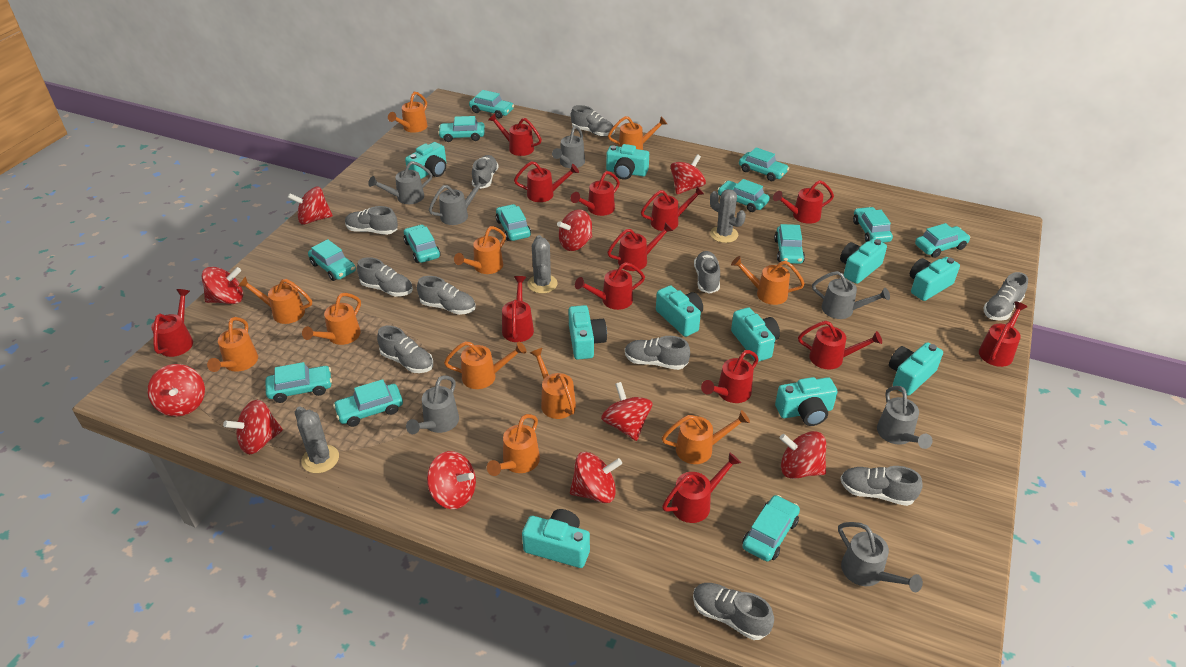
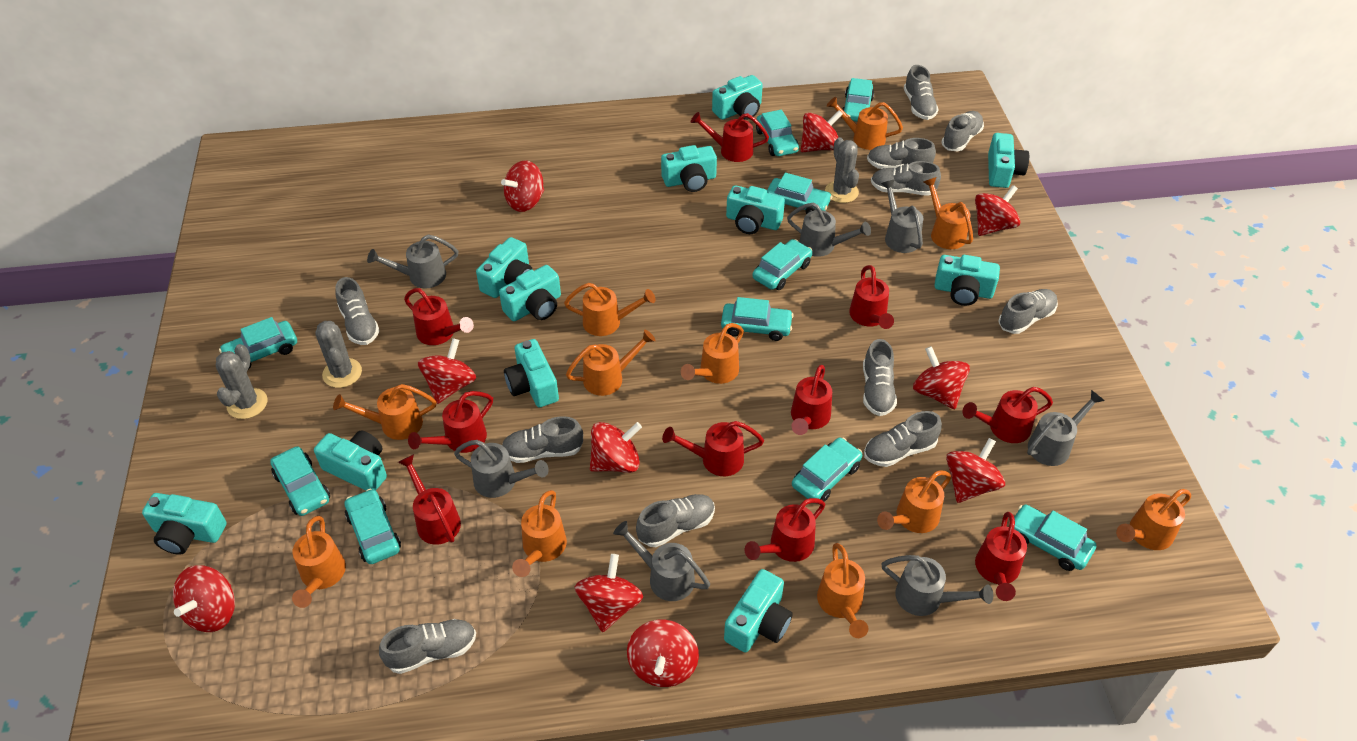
red watering can: [151,289,193,357] [488,114,542,156] [502,276,534,342] [514,161,579,202] [571,171,620,216] [575,262,645,310] [607,222,673,271] [641,186,704,231] [662,452,741,523] [701,350,759,403] [773,180,834,224] [798,321,882,370] [979,301,1027,367] = 13 -> [398,454,461,545] [404,288,474,345] [408,391,493,453] [662,421,764,476] [691,112,769,162] [745,498,825,562] [791,365,832,435] [849,265,894,329] [962,387,1053,443] [975,512,1027,601] = 10
turquoise camera: [405,142,446,179] [522,509,590,568] [569,305,607,360] [606,144,649,180] [656,285,703,337] [731,307,780,362] [775,377,838,426] [840,239,887,284] [889,342,943,395] [910,257,960,301] = 10 -> [142,493,227,555] [314,431,387,491] [476,237,533,298] [499,265,561,321] [504,339,559,407] [661,145,717,192] [712,75,763,120] [724,569,793,653] [726,185,785,234] [935,255,1000,306] [988,133,1029,188] = 11
turquoise car: [266,362,332,403] [308,239,356,281] [333,379,403,427] [404,224,441,263] [438,116,485,142] [469,90,514,119] [496,204,531,241] [718,179,770,212] [739,147,789,181] [742,495,800,562] [774,224,805,264] [853,207,893,243] [915,223,970,258] = 13 -> [219,317,297,370] [270,446,330,516] [345,489,401,564] [721,297,794,341] [752,239,812,290] [756,110,799,156] [767,173,833,214] [792,438,862,502] [841,78,874,122] [1009,505,1096,571] = 10

